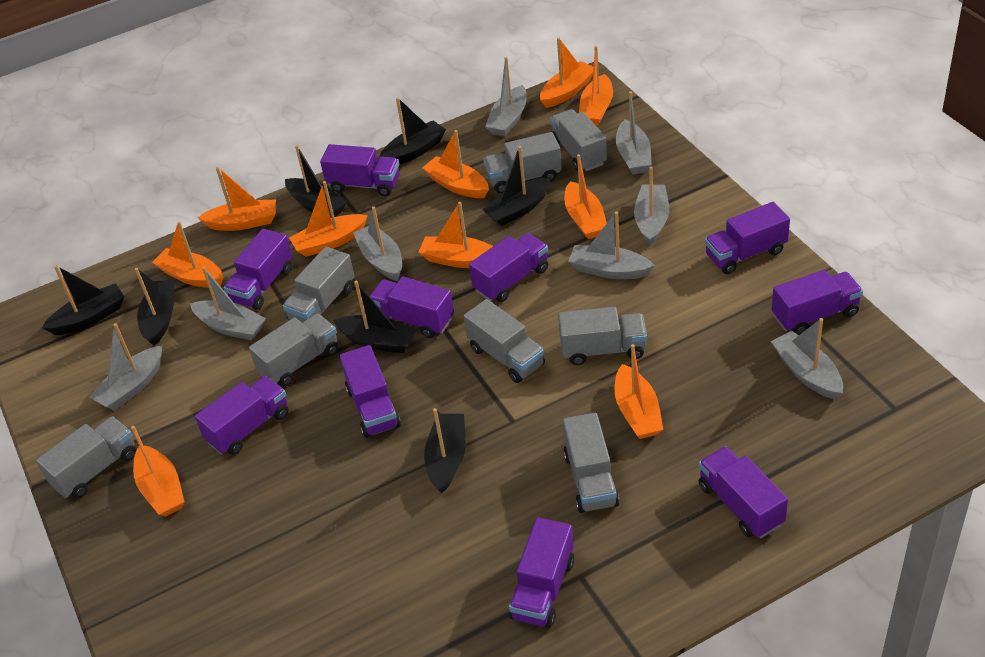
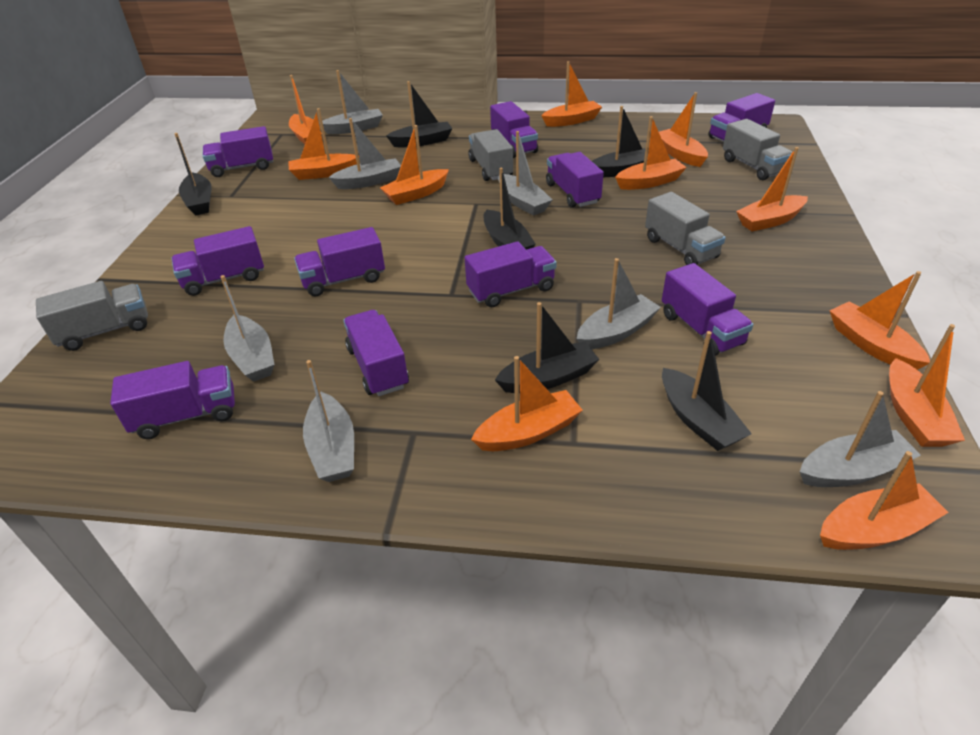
black boat: [42,265,124,335] [135,268,174,346] [285,145,347,218] [333,281,417,353] [380,97,446,165] [424,408,466,493] [482,146,551,226] = 7 -> [174,133,212,216] [386,81,452,147] [483,168,536,250] [495,302,599,393] [592,106,649,177] [662,331,752,451] = 6
grey boat: [90,323,162,410] [190,267,266,341] [353,206,402,281] [485,57,527,137] [568,211,655,279] [616,91,652,175] [634,167,669,245] [771,318,843,399] = 8 -> [220,275,274,382] [303,360,354,482] [319,70,383,134] [328,118,401,189] [498,131,552,216] [577,258,661,349] [800,391,921,487] = 7
grey truck: [36,416,136,498] [249,313,338,387] [283,247,355,323] [463,299,545,383] [483,132,562,193] [550,109,607,171] [558,307,647,365] [563,413,619,513] = 8 -> [36,281,148,351] [468,129,513,181] [645,192,726,265] [723,119,792,180] = 4
orange boat: [131,426,185,516] [152,221,223,288] [198,167,276,231] [289,181,368,257] [418,202,493,268] [422,130,489,198] [540,38,594,108] [564,154,607,239] [579,46,613,126] [615,344,663,439] = 10 -> [288,108,359,180] [289,75,322,144] [380,125,449,205] [471,356,583,451] [541,61,602,127] [615,116,687,190] [659,92,708,167] [736,147,808,232] [820,451,949,550] [829,271,930,370] [889,324,965,447] = 11

